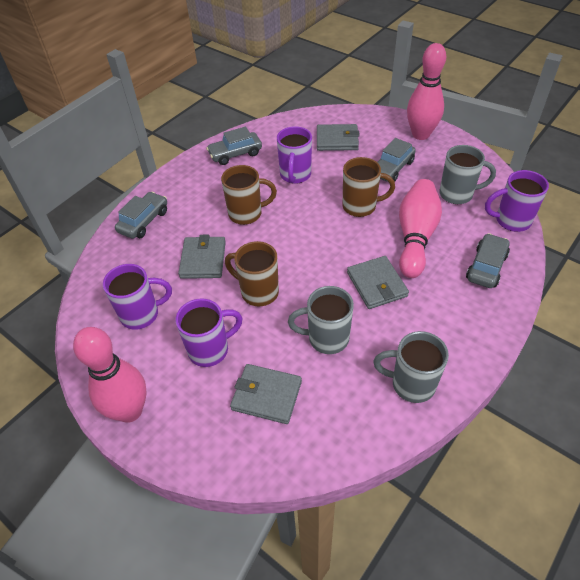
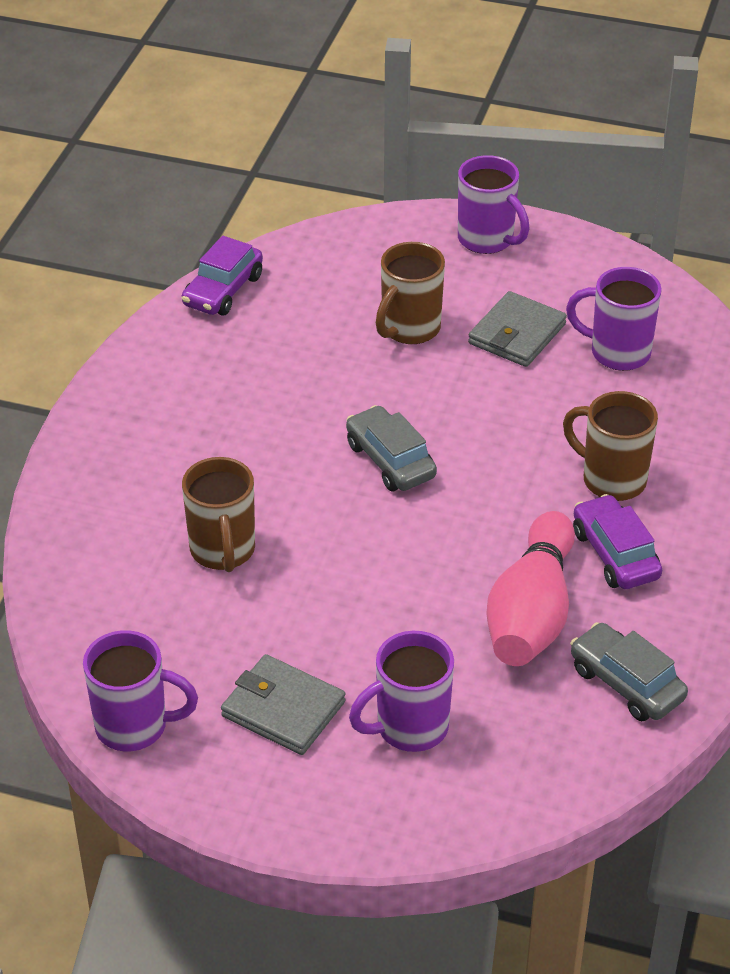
grey car: [115,192,167,239] [206,127,262,165] [377,138,416,182] [466,233,510,288] = 4 -> [346,405,437,491] [570,622,688,721] = 2
grey mug: [288,286,354,354] [373,331,449,403] [440,145,496,204] = 3 -> none = 0
grey wallet: [178,235,226,279] [230,364,302,424] [317,124,360,151] [347,256,409,309] = 4 -> [221,654,346,755] [468,291,567,367] = 2
pink bowling pin: [73,327,147,423] [399,179,442,278] [407,43,446,140] = 3 -> [486,511,575,666] = 1
purple car: none = 0 -> [182,236,263,316] [573,494,662,589] = 2

